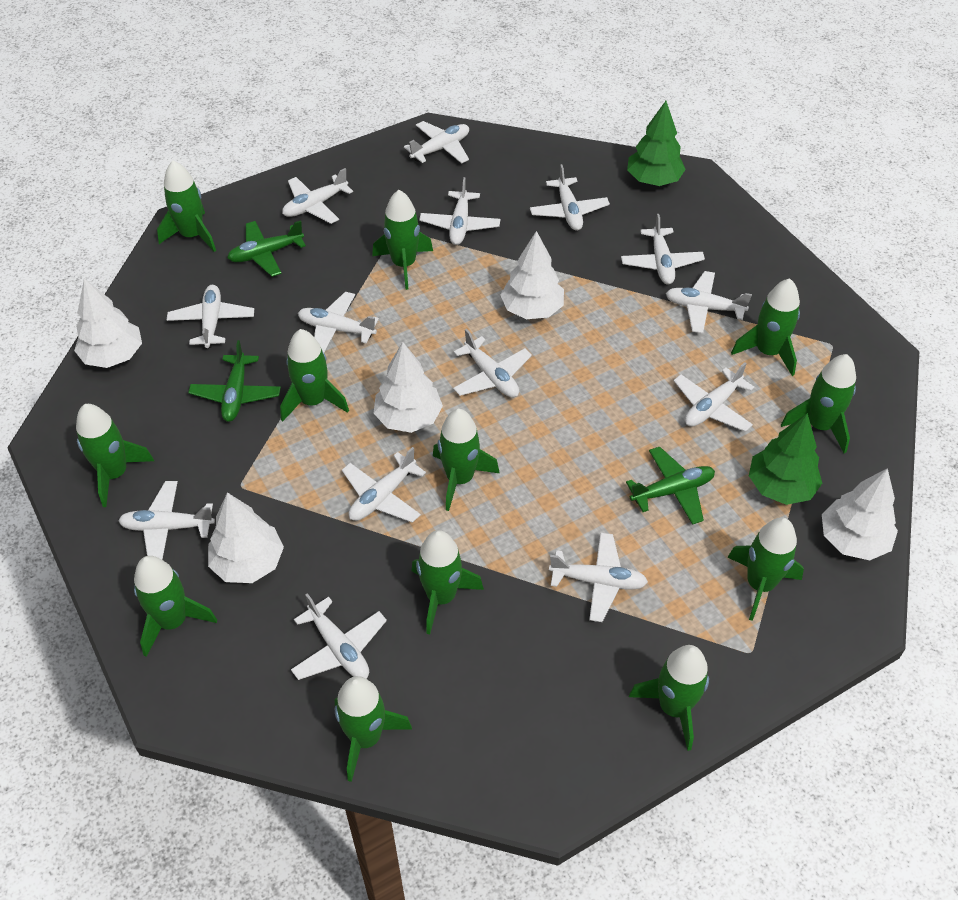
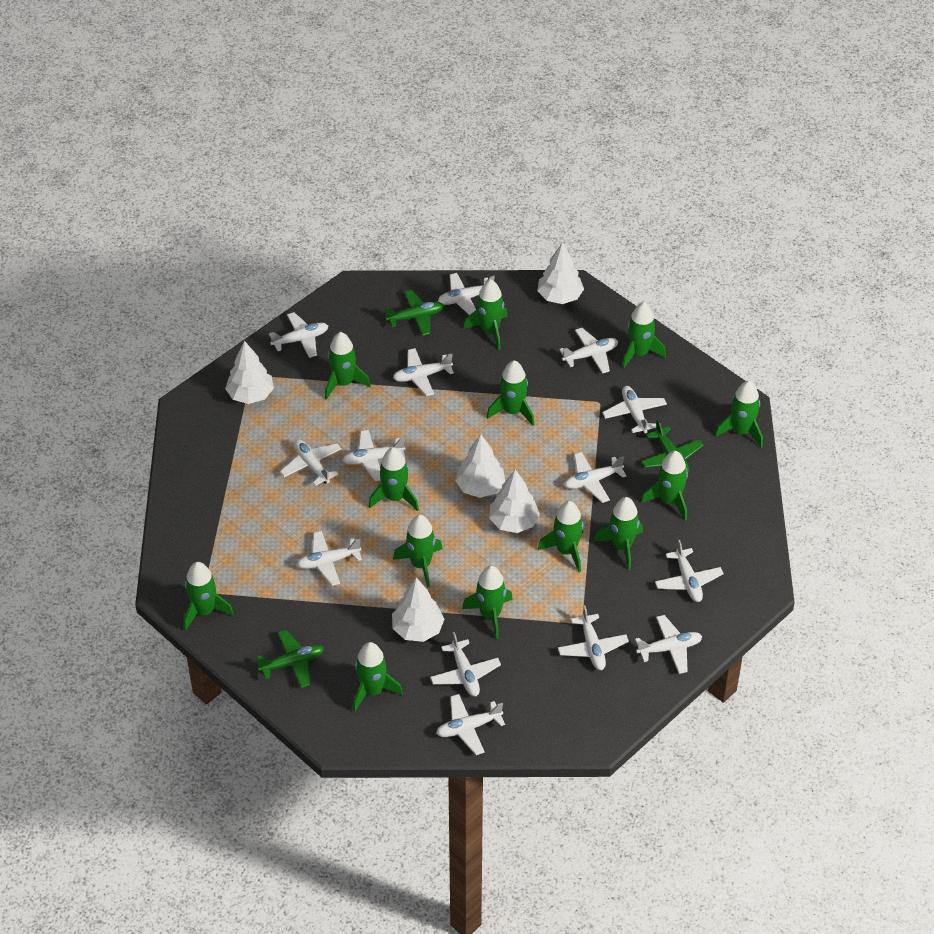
green rocket: [76,404,154,507] [134,556,217,657] [157,161,216,252] [280,329,349,422] [335,676,412,782] [372,190,433,290] [412,530,484,634] [433,409,500,511] [629,645,709,751] [728,517,804,621] [731,278,800,376] [781,354,856,453] = 12 -> [183,562,234,631] [325,332,371,400] [353,642,403,712] [369,447,419,511] [393,515,443,588] [462,566,513,639] [464,279,507,350] [487,360,534,426] [538,501,584,572] [594,497,643,570] [622,302,666,369] [641,451,688,521] [715,380,763,448] = 13
green tree: [627,101,686,186] [749,413,822,505] = 2 -> none = 0

